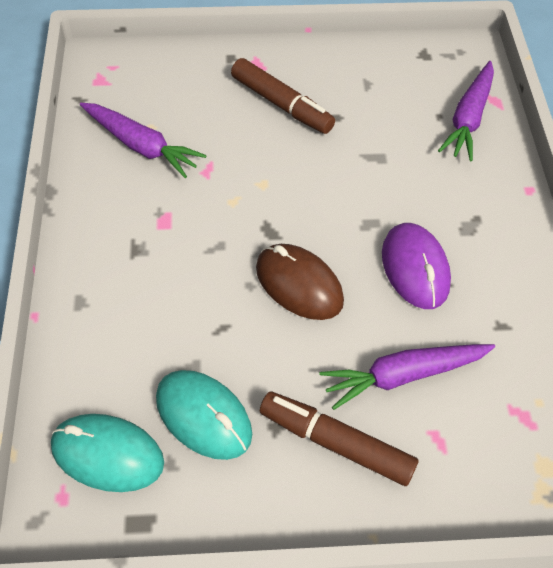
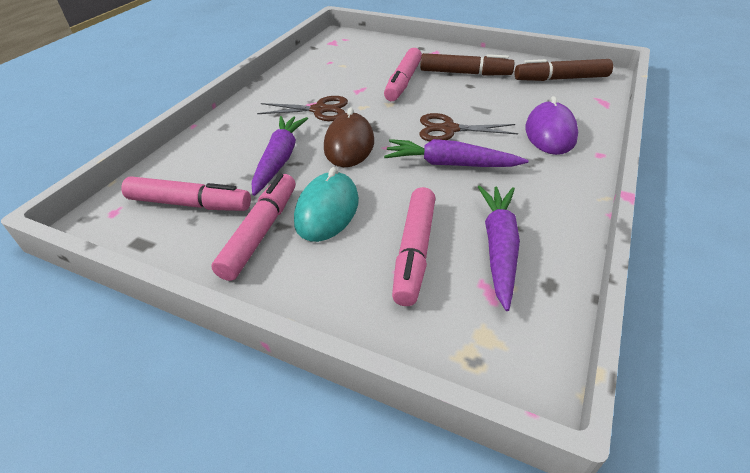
brown scissors: none = 0 -> [257,96,348,121] [420,113,518,141] = 2
pink marker: none = 0 -> [121,177,251,211] [211,173,295,281] [384,48,422,101] [392,187,435,306] = 4
turquoise mouse: [51,414,164,492] [156,370,252,460] = 2 -> [294,167,359,242] = 1

